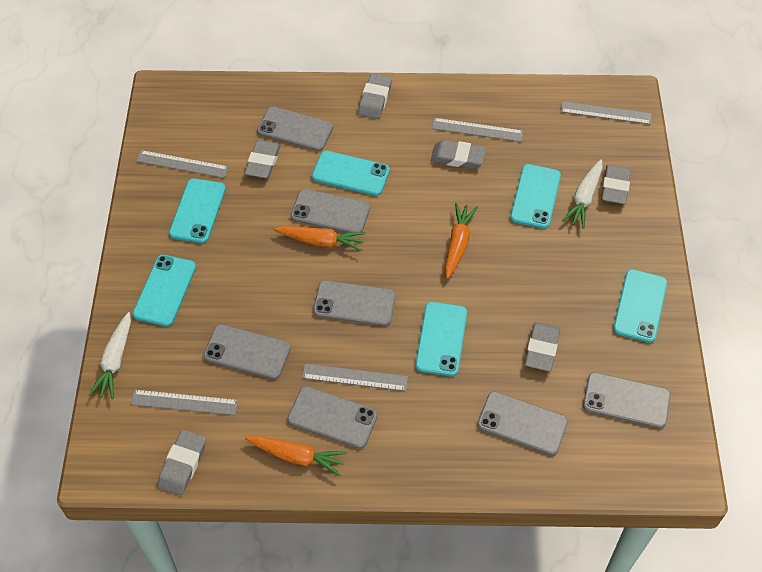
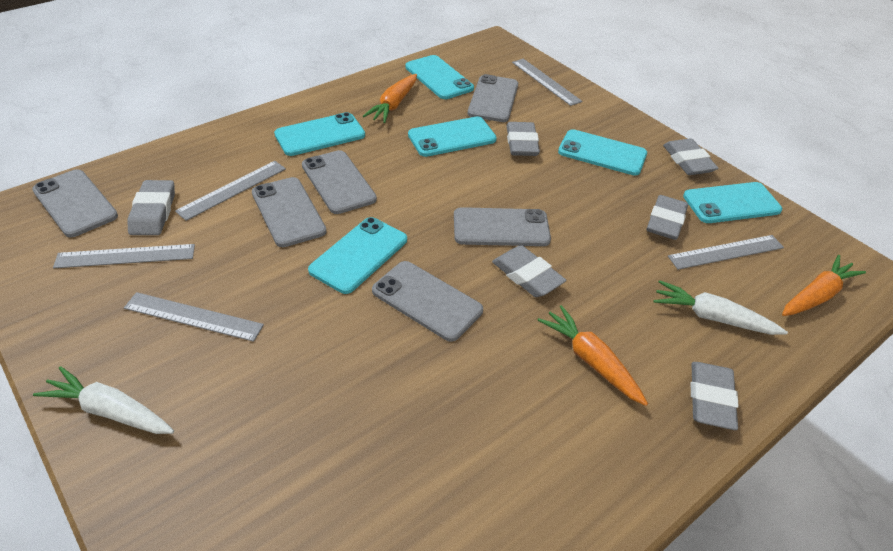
grey phone: [203,324,291,379] [257,107,333,151] [287,386,378,449] [290,189,370,233] [313,280,396,326] [477,391,568,455] [583,372,671,428] = 7 -> [32,169,118,237] [252,177,327,247] [302,150,377,214] [372,261,483,342] [454,207,551,246] [468,74,518,122] = 6

